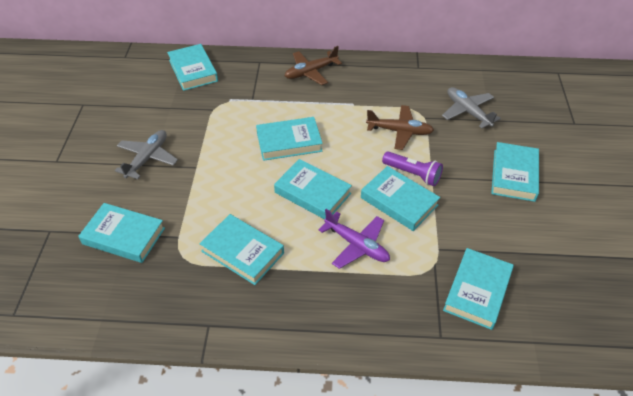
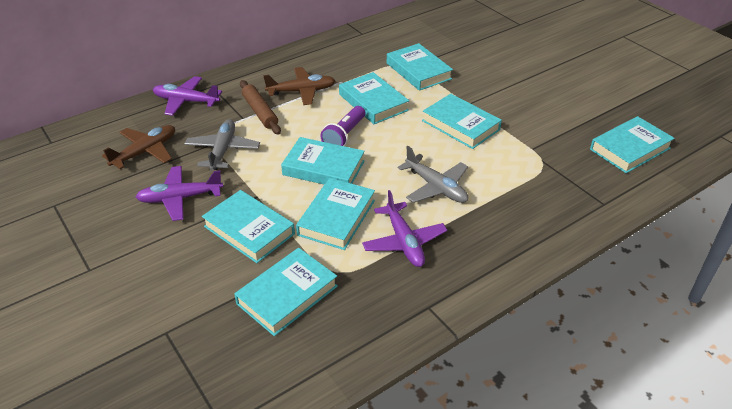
brown rolling pin: none = 0 -> [240,80,281,135] = 1
purple plane: [319,209,390,269] = 1 -> [136,166,223,221] [153,76,222,116] [362,190,447,267] = 3

